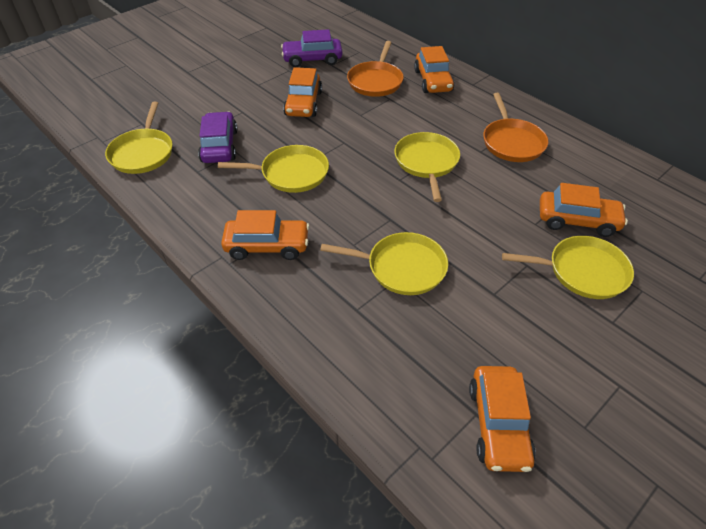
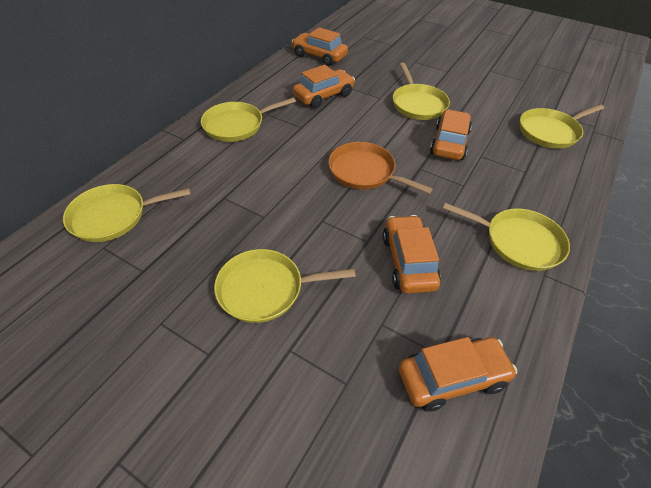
orange pan: [347,41,404,97] [483,93,548,162] = 2 -> [328,142,433,194] = 1
purple car: [198,111,238,163] [281,29,342,67] = 2 -> none = 0
yellow pan: [105,102,172,174] [218,145,329,193] [320,232,448,295] [394,132,460,202] [502,236,634,299] = 5 -> [63,184,191,242] [201,97,296,142] [214,249,356,323] [393,63,450,120] [443,203,570,271] [520,104,604,149] = 6

